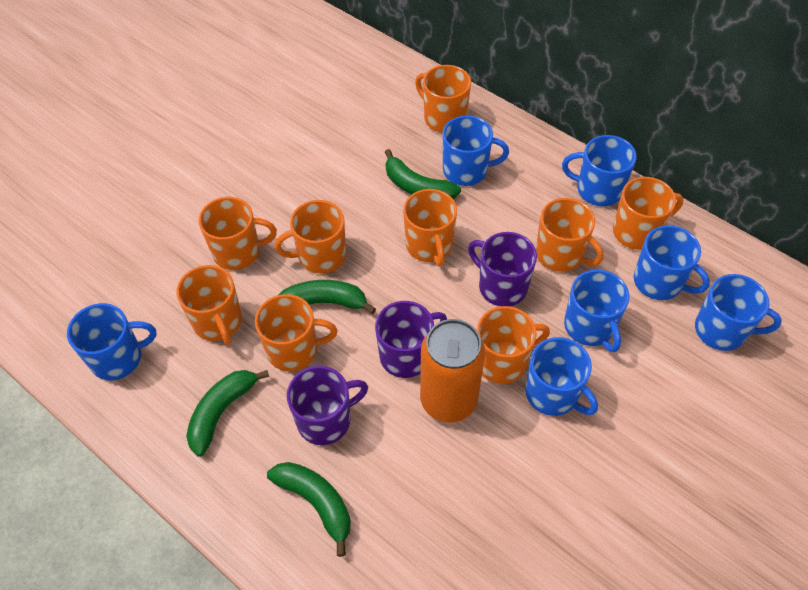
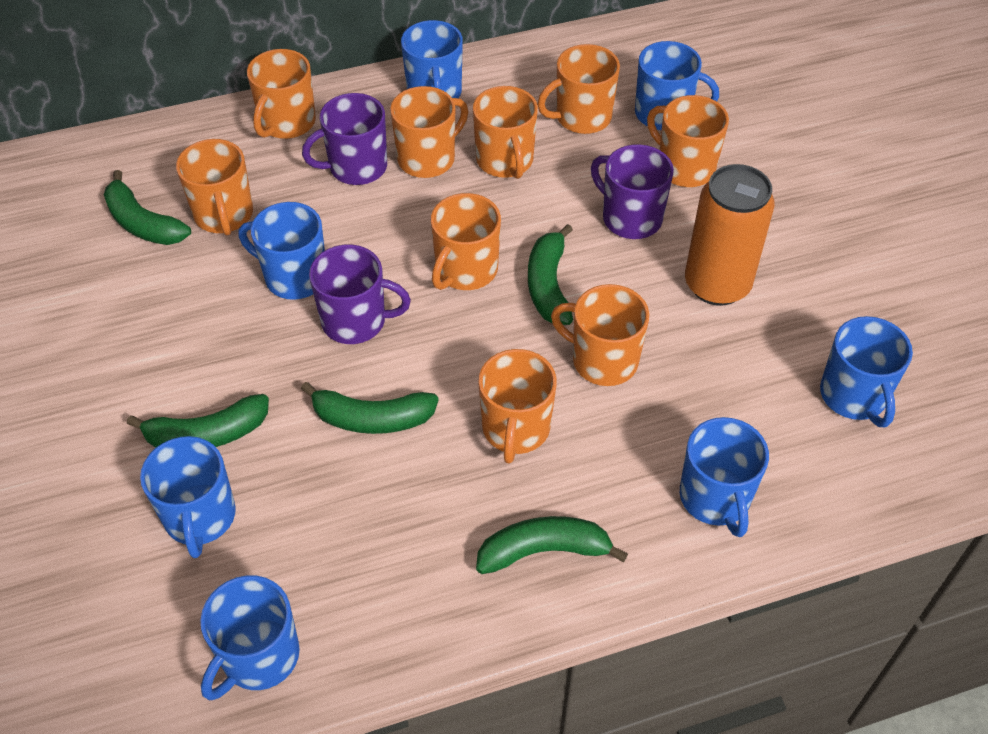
green banana: [186,370,269,457] [267,462,351,557] [279,280,376,314] [385,149,461,199] = 4 -> [104,170,191,245] [127,394,269,448] [301,382,439,434] [476,516,628,574] [528,224,573,325] = 5

